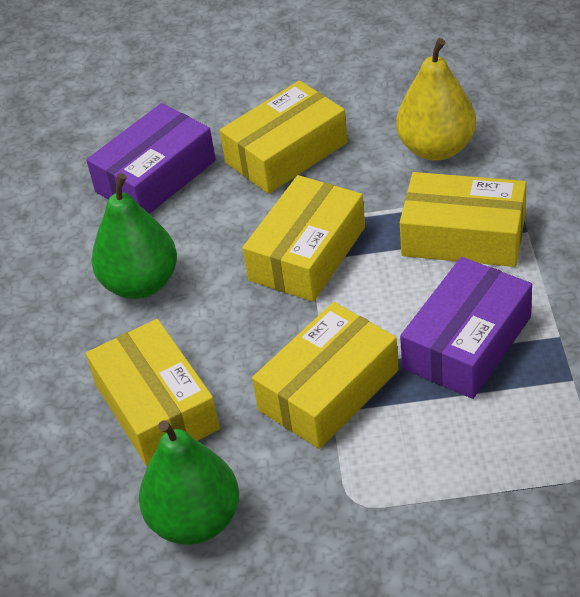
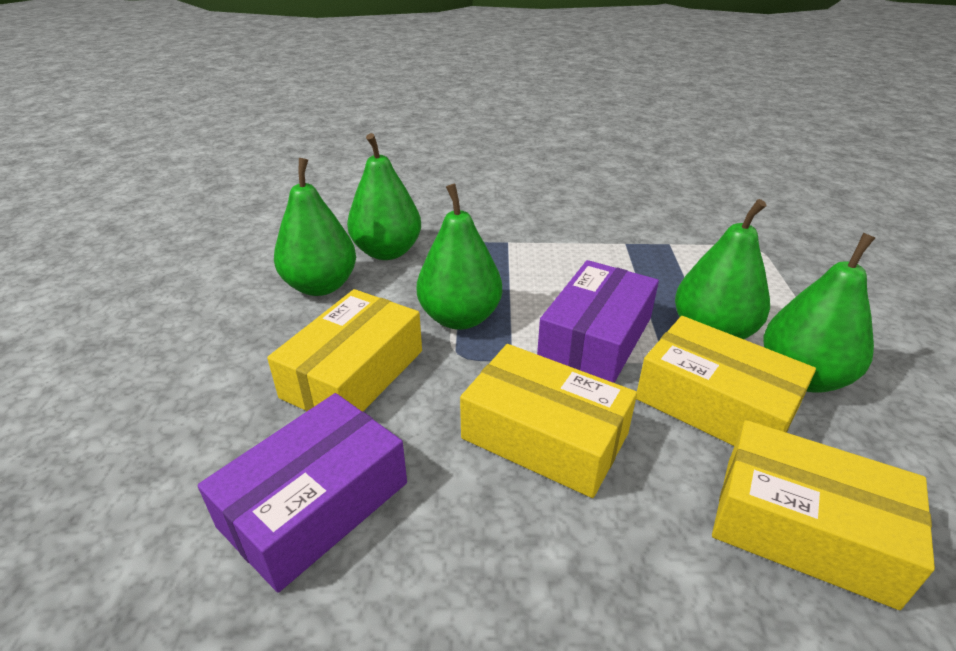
green pear: [91,173,177,299] [139,420,239,545] = 2 -> [274,158,356,296] [347,133,421,260] [417,184,502,330] [675,199,770,340] [763,233,875,393] = 5
yellow box: [86,319,220,466] [220,80,348,194] [243,175,365,302] [252,302,399,449] [400,172,526,267] = 5 -> [267,289,422,412] [460,344,637,498] [636,316,816,446] [712,420,935,610] = 4
yellow pear: [396,38,476,161] = 1 -> none = 0

